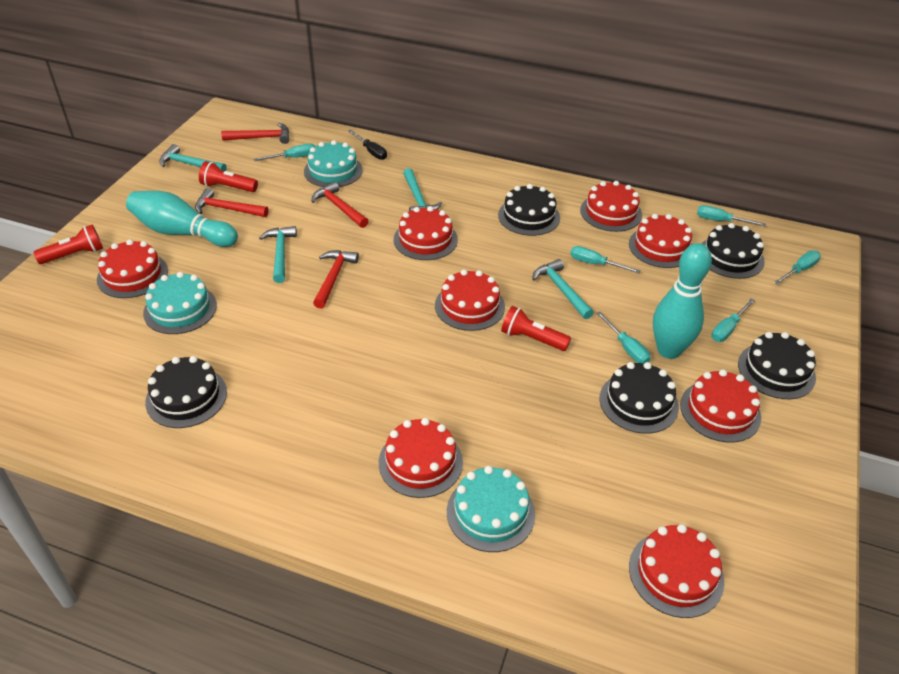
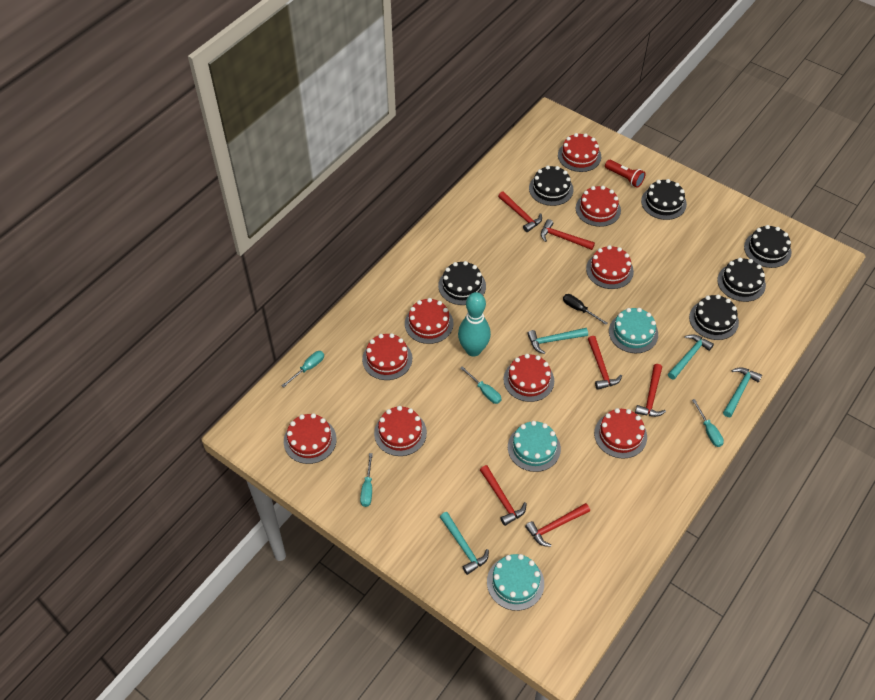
black cake: [145,356,227,428] [498,184,560,236] [599,362,679,434] [701,223,765,279] [738,332,816,399] = 5 -> [438,261,486,305] [529,166,574,206] [641,179,687,220] [689,294,739,340] [717,258,766,302] [744,225,792,268] = 6
red cake: [97,239,168,298] [379,418,463,498] [394,206,458,260] [435,270,505,331] [580,181,642,232] [629,214,692,268] [629,524,724,618] [680,369,761,443] = 8 -> [284,413,337,464] [362,333,412,380] [374,406,427,456] [405,298,454,344] [503,354,554,402] [558,133,601,172] [576,186,621,227] [586,245,634,289] [594,408,647,459] = 9
red flashlight: [33,225,103,264] [199,161,258,192] [501,306,571,351] = 3 -> [605,160,645,188] = 1
red hammer: [195,188,269,217] [221,123,289,144] [312,182,369,228] [313,250,359,309] = 4 -> [480,465,527,526] [498,191,542,232] [525,503,590,547] [541,219,595,250] [588,336,622,390] [635,364,666,417] = 6
turquoise bowling pin: [126,191,238,247] [653,243,712,359] = 2 -> [458,292,491,356] = 1
turquoise screwdriver: [254,144,315,161] [570,246,641,273] [596,312,651,363] [697,205,766,226] [711,299,755,342] [774,250,821,285] = 6 -> [281,351,324,388] [360,453,373,507] [460,366,501,404] [692,399,724,447] = 4

